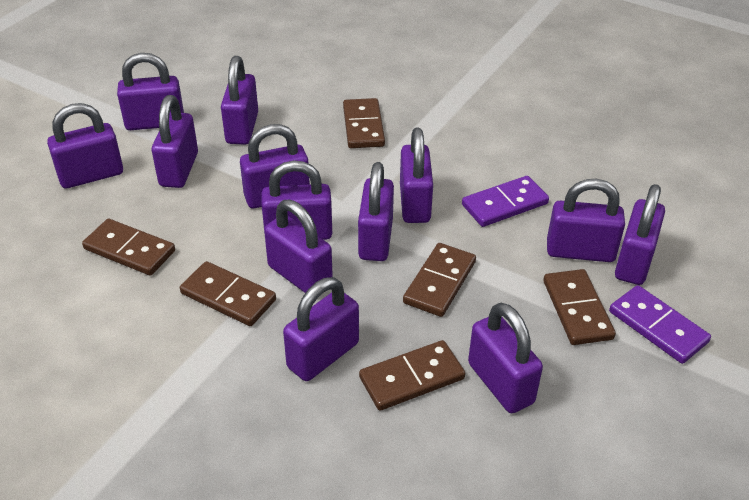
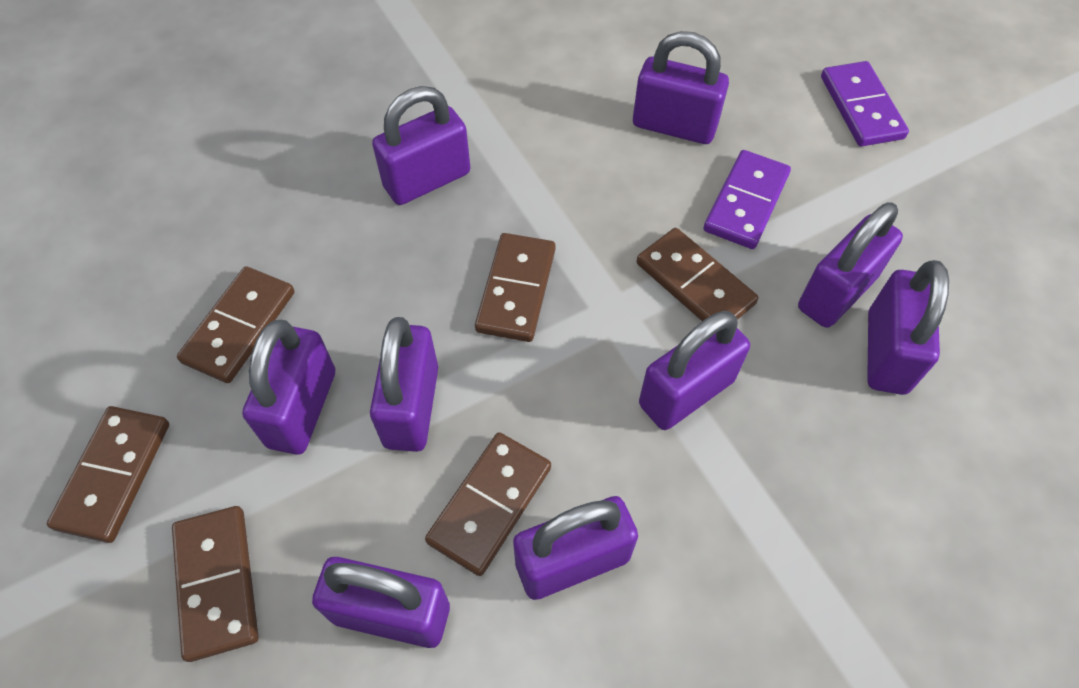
purple padlock: [47,103,123,188] [117,53,184,130] [152,95,198,188] [221,56,258,145] [240,124,310,208] [261,161,332,240] [264,200,333,293] [283,277,359,381] [358,162,394,261] [400,128,433,223] [468,303,543,413] [547,179,625,262] [615,184,665,285] = 13 -> [242,320,335,455] [312,557,450,648] [370,317,438,452] [372,86,471,205] [513,496,638,600] [633,31,729,144] [639,311,750,430] [798,202,903,328] [867,260,949,395] = 9

